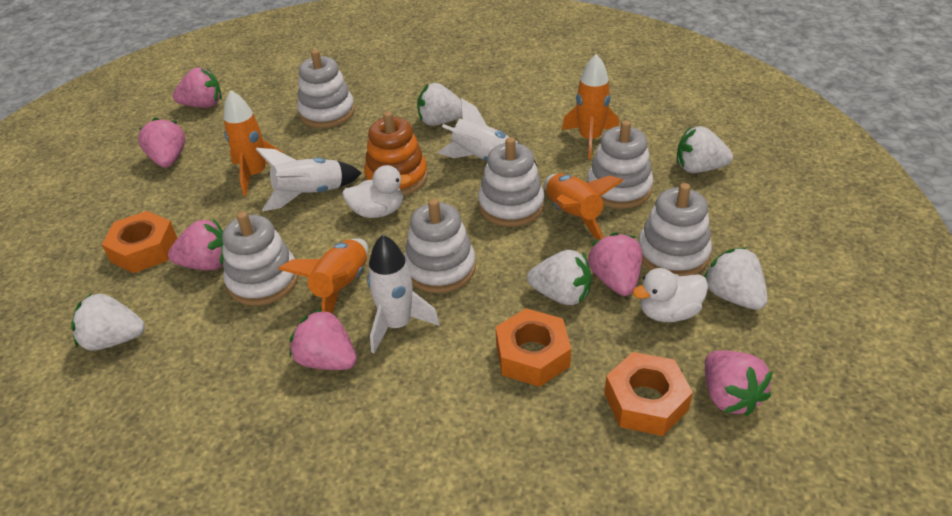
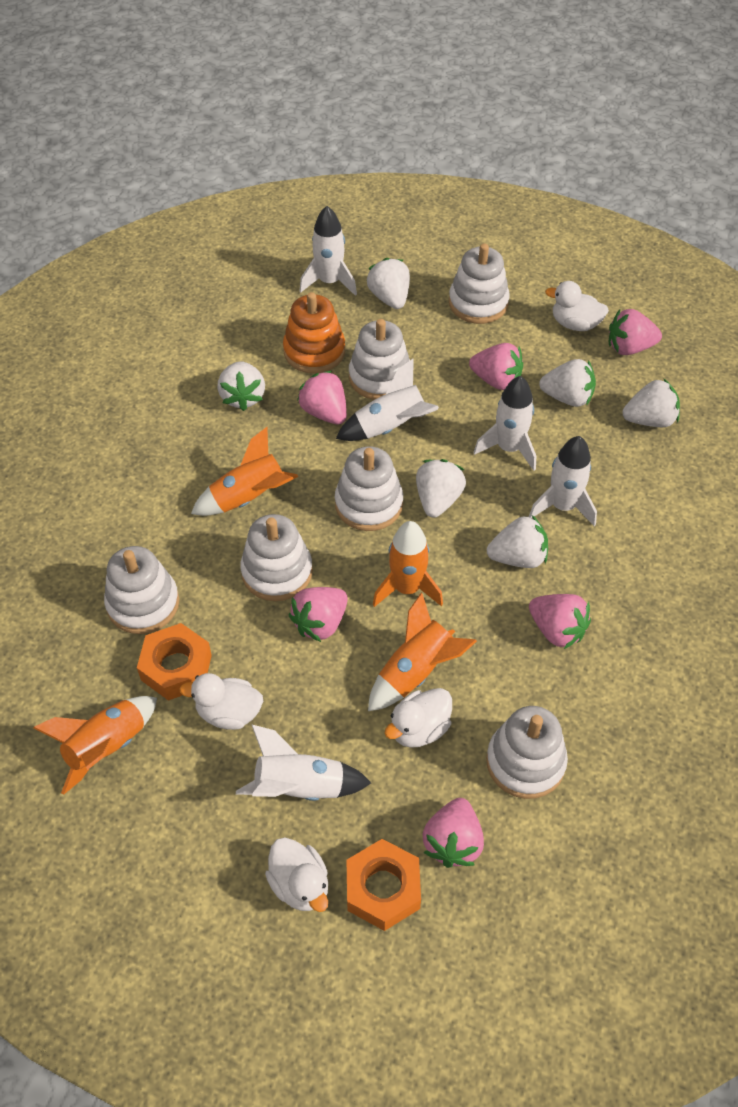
orange nut: [102,211,177,273] [496,308,571,387] [604,352,693,436] = 3 -> [137,623,212,701] [347,839,421,931] = 2
white duck: [342,165,412,218] [632,268,708,322] = 2 -> [179,673,263,730] [265,837,328,912] [385,688,452,748] [545,281,609,331] = 4
white rocket: [256,148,362,211] [367,235,440,354] [438,98,537,166] = 3 -> [236,725,371,801] [300,206,357,296] [336,358,439,441] [473,376,536,471] [529,436,597,526] = 5
white strawberry: [71,294,145,351] [417,83,462,126] [527,250,591,305] [677,126,733,173] [704,247,768,310] = 5 -> [218,361,265,411] [367,258,410,309] [416,459,466,518] [487,515,548,568] [539,359,596,407] [623,378,680,427] = 6

